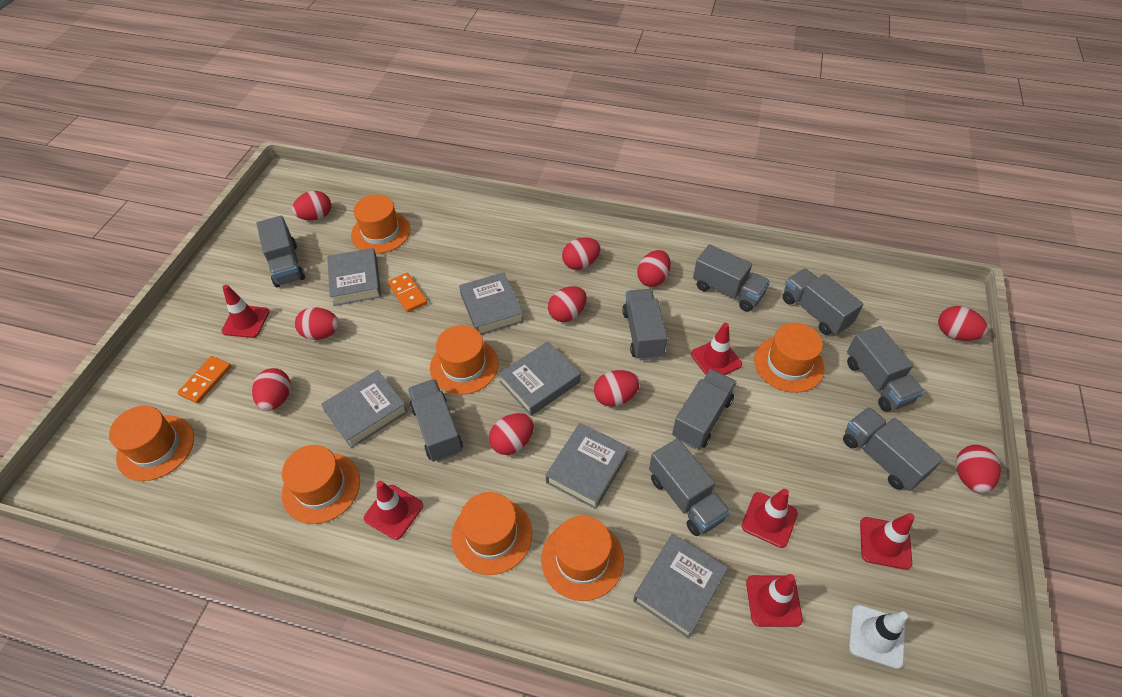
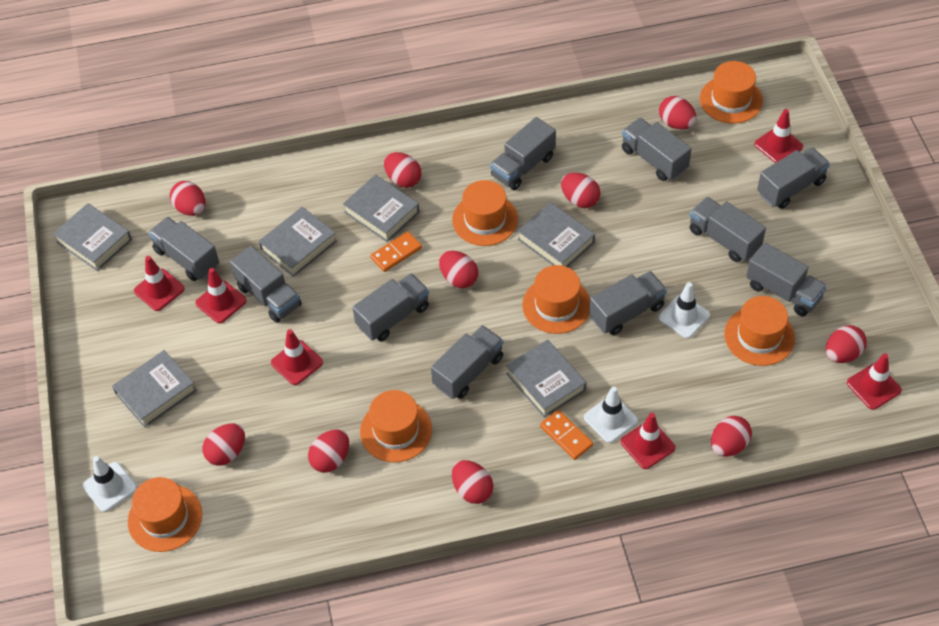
grey truck: [256,216,305,287] [408,379,463,462] [622,289,667,360] [649,438,730,536] [672,369,737,449] [693,244,770,312] [782,268,863,335] [843,407,943,491] [847,326,924,412] = 9 -> [148,217,219,281] [230,246,302,323] [353,273,429,341] [431,325,503,399] [490,117,556,190] [589,271,667,335] [622,118,691,181] [689,197,766,262] [746,243,827,317] [757,147,830,209] = 10
orange hat: [109,406,194,481] [282,445,360,524] [351,195,410,254] [430,325,498,395] [452,492,532,575] [541,516,624,601] [754,323,825,393] = 7 -> [128,477,202,552] [360,390,432,462] [452,180,518,246] [522,265,590,334] [700,61,763,123] [724,296,795,366] = 6
white traffic cone: [849,605,908,669] = 1 -> [83,456,137,512] [584,387,638,443] [658,282,710,338] = 3

